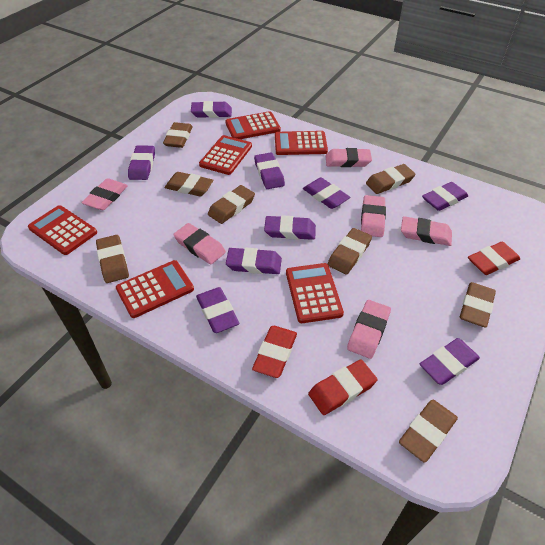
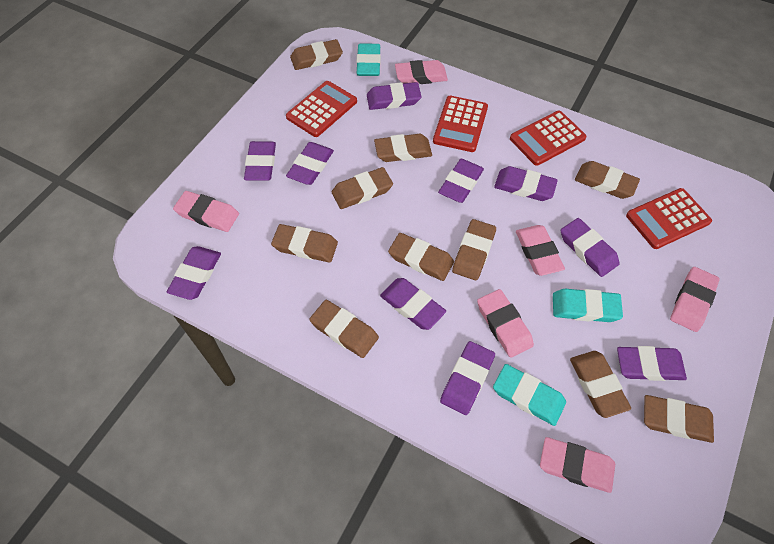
brown eraser: [96,235,129,283] [163,122,193,148] [164,172,213,196] [208,185,255,224] [328,228,372,274] [366,164,416,194] [399,400,458,463] [460,282,496,327] = 8 -> [271,224,338,262] [290,39,343,70] [309,300,379,358] [332,167,393,209] [374,134,432,162] [388,233,454,281] [452,219,496,280] [570,351,631,418] [575,161,640,199] [644,395,714,443] = 10
purple eraser: [128,145,155,180] [191,101,232,118] [196,287,239,333] [226,248,282,274] [254,153,285,189] [264,215,316,240] [303,178,350,209] [420,338,480,385] [422,182,468,211] = 9 -> [167,246,221,300] [244,141,276,181] [286,142,334,185] [367,82,422,110] [380,278,446,330] [438,159,484,203] [440,341,495,415] [494,166,558,201] [561,218,619,277] [617,346,687,381] = 10
red calculator: [28,205,97,255] [116,260,194,318] [199,135,252,175] [225,111,281,139] [275,131,328,155] [286,263,344,323] = 6 -> [286,81,357,137] [433,96,488,152] [510,111,587,166] [626,188,712,249] = 4
red eraser: [252,326,297,378] [308,359,377,415] [468,242,520,275] = 3 -> none = 0
turquoise eraser: none = 0 -> [356,44,381,76] [493,364,566,426] [553,289,623,322] = 3

